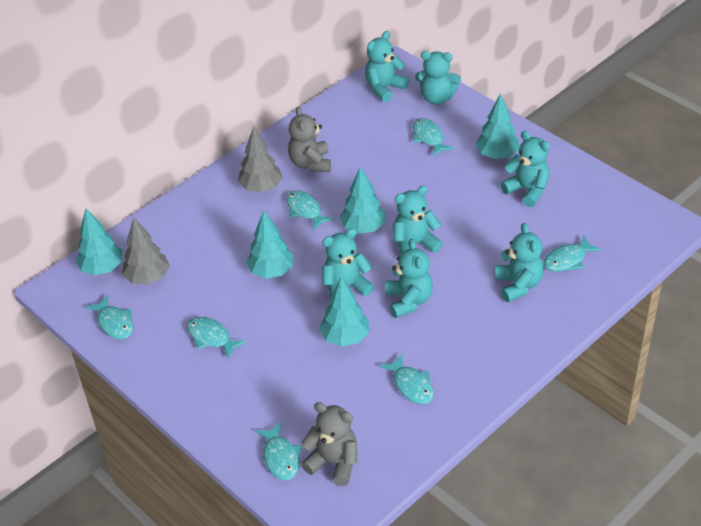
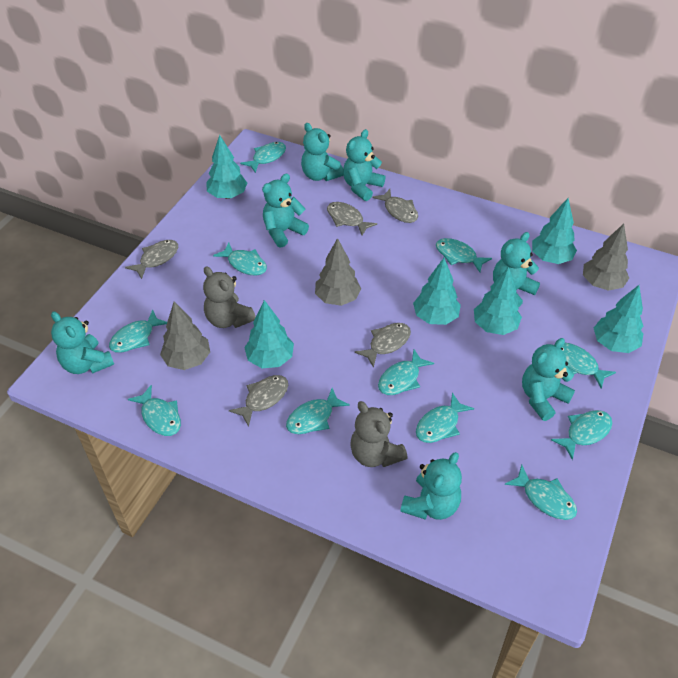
grey fish: none = 0 -> [125,240,178,279] [229,375,288,427] [327,202,377,236] [355,323,411,368] [372,189,418,223] = 5
grey tree: [122,218,170,285] [238,127,283,192] = 2 -> [160,301,210,370] [315,238,361,306] [583,224,629,291] = 3
turquoise fish: [85,295,133,339] [187,317,246,359] [255,422,302,480] [286,191,334,230] [379,353,434,404] [413,118,454,156] [543,235,601,272] = 7 -> [109,309,167,353] [128,385,181,436] [213,242,267,276] [240,142,286,173] [286,388,350,434] [378,350,434,395] [416,393,474,443] [436,238,492,272] [505,465,577,520] [551,410,612,460] [561,343,616,389] = 11
turquoise tree: [76,208,122,275] [246,210,293,279] [319,277,369,347] [340,166,385,234] [475,93,519,159] = 5 -> [206,135,247,199] [244,300,294,368] [413,258,461,325] [474,267,522,335] [532,198,577,264] [594,285,643,353] = 6

